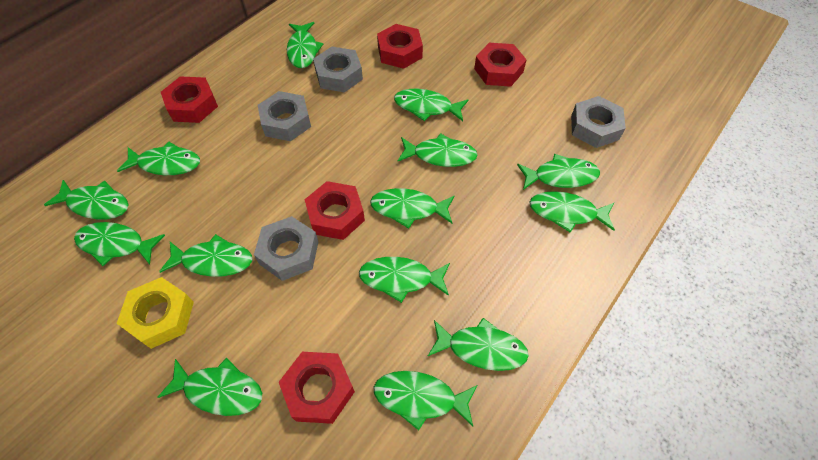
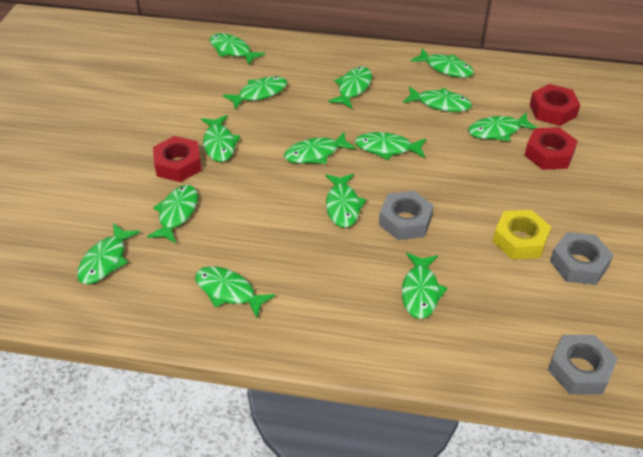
grey nut: [254,216,318,281] [258,91,311,141] [313,47,363,93] [571,96,626,148] = 4 -> [379,191,434,240] [548,335,618,394] [550,232,613,285] = 3
red nut: [161,76,218,123] [279,352,355,424] [304,181,365,240] [377,24,423,69] [474,43,527,87] = 5 -> [153,136,202,182] [524,127,578,170] [530,84,580,126] = 3

